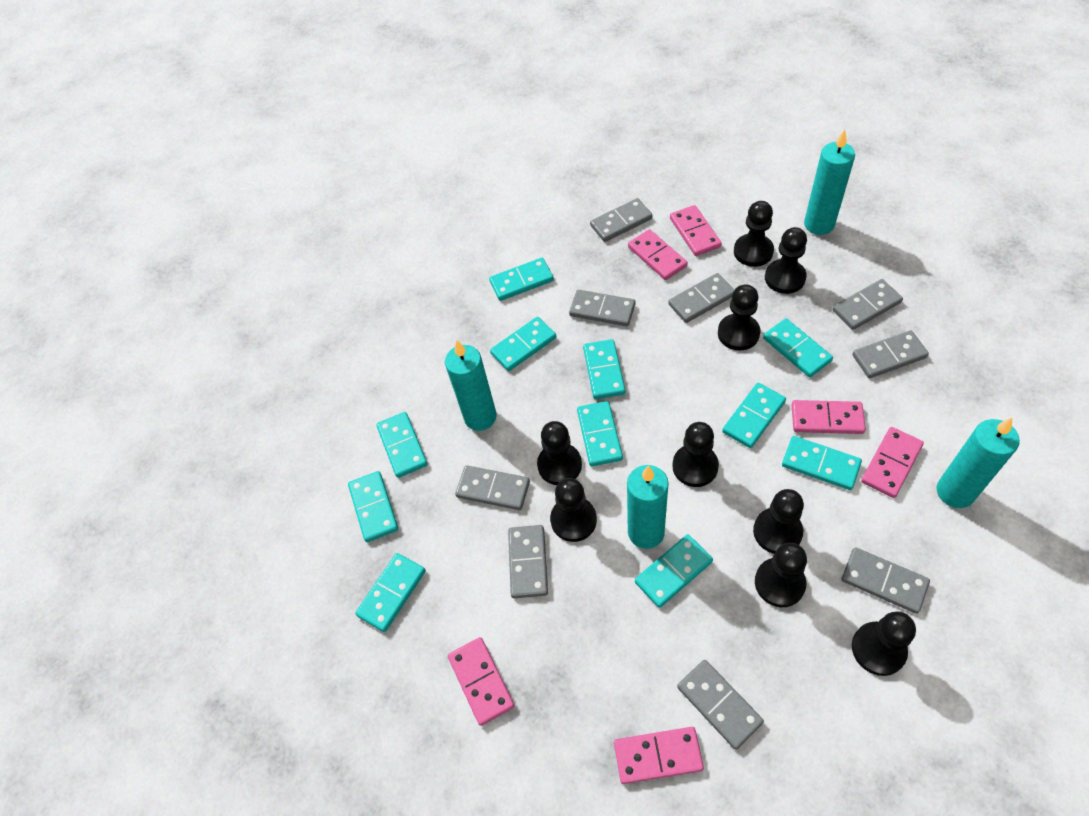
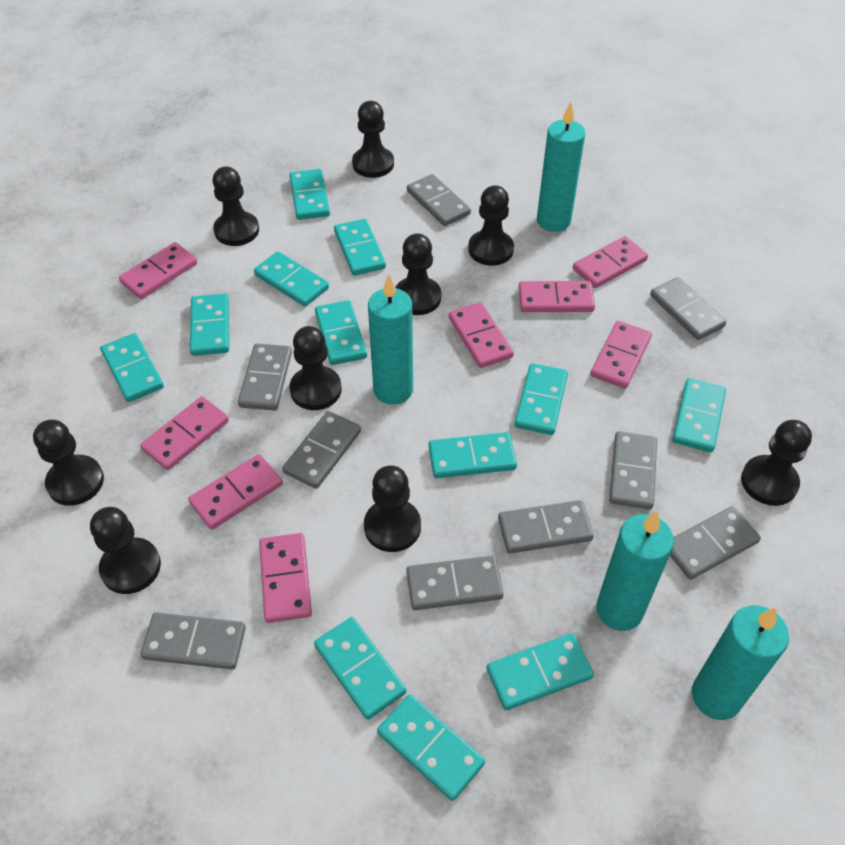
pink domino: [448,637,515,726] [614,727,704,784] [628,229,688,280] [670,205,722,256] [791,400,866,434] [861,427,924,498] = 6 -> [119,242,197,299] [140,397,229,470] [188,454,283,530] [259,533,312,623] [449,302,514,368] [519,281,595,312] [573,236,648,288] [590,321,652,389] = 8
turquoise domino: [348,471,398,542] [355,553,426,632] [376,412,428,478] [489,258,554,301] [490,317,557,371] [577,401,623,466] [583,339,626,399] [635,534,713,608] [722,383,786,448] [763,318,833,377] [782,436,862,490] = 11 -> [100,333,164,402] [190,294,229,356] [254,251,329,307] [290,169,330,220] [314,617,406,720] [315,300,367,365] [334,219,386,276] [377,695,485,801] [428,432,517,478] [487,633,594,710] [515,363,568,435] [672,378,726,452] = 12

